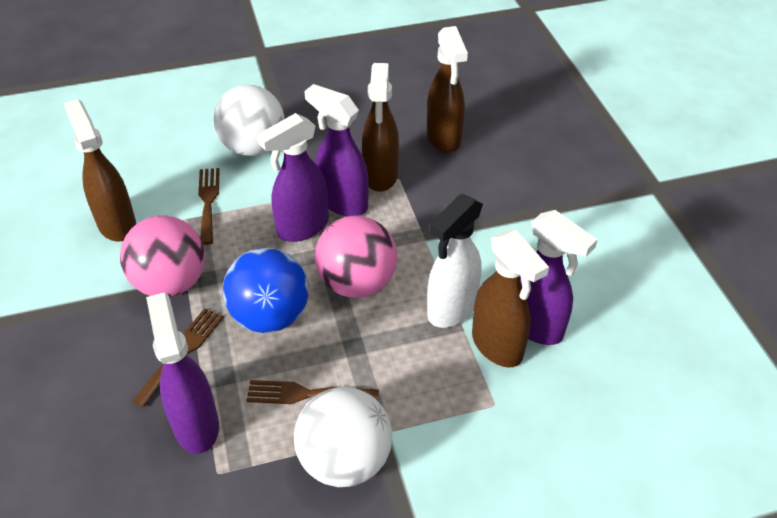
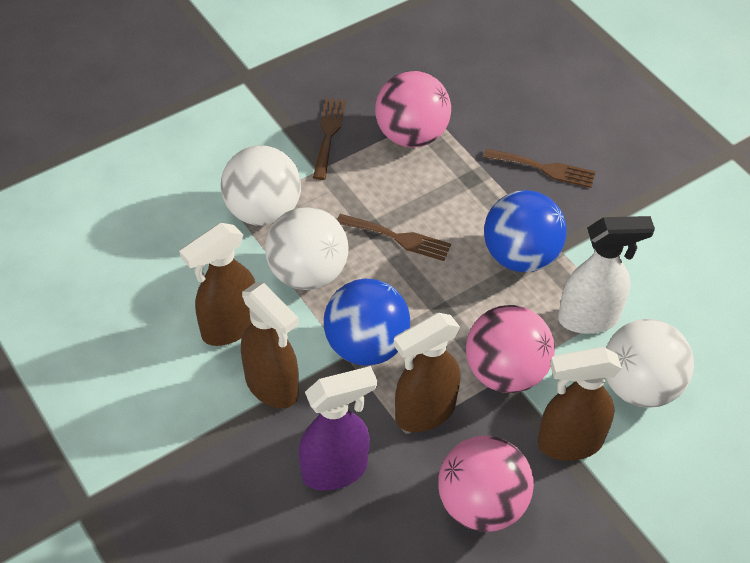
blue ball: [223,248,309,333] = 1 -> [324,279,410,366] [484,190,567,272] = 2
pink ball: [120,215,205,297] [315,215,397,298] = 2 -> [375,71,451,147] [438,436,534,532] [466,305,555,393] = 3
purple spray bottle: [146,292,219,454] [257,113,329,242] [304,84,369,216] [520,210,598,345] = 4 -> [298,366,377,491] = 1
white ball: [214,85,285,156] [294,387,392,487] = 2 -> [221,145,301,226] [265,207,349,290] [606,319,694,408] = 3

